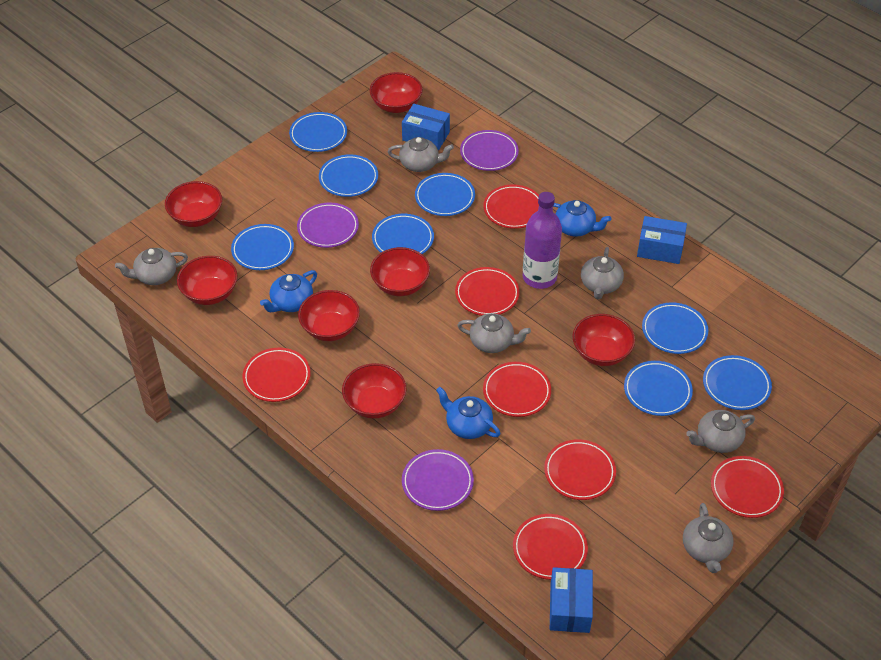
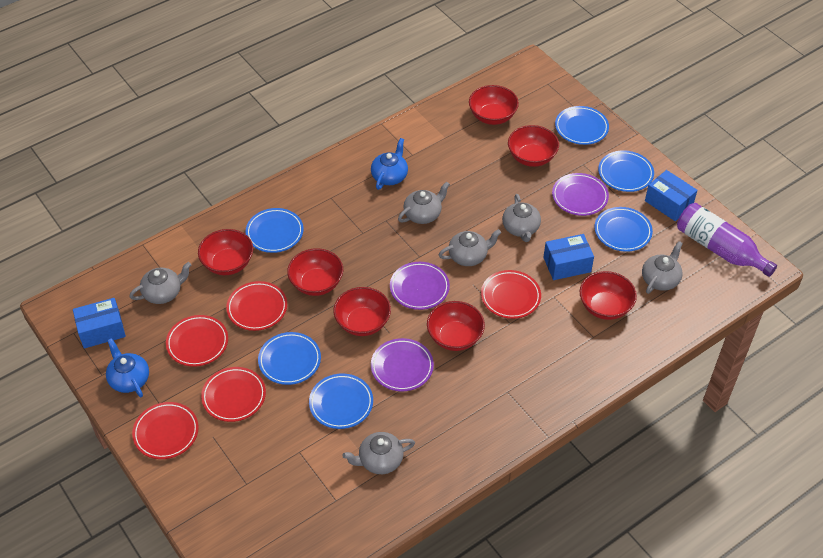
blue plate: [231,224,294,270] [289,112,347,152] [319,154,378,197] [372,214,434,254] [415,173,475,216] [624,361,693,416] [642,302,708,354] [703,355,772,410] = 8 -> [245,208,303,253] [258,332,321,385] [309,373,373,429] [555,106,609,145] [594,207,653,252] [598,150,654,192] = 6
blue teapot: [260,270,317,312] [436,387,500,439] [553,200,611,237] = 3 -> [106,338,149,397] [371,138,408,190] = 2
red plate: [242,348,310,402] [455,267,520,316] [483,185,539,229] [483,362,551,417] [513,514,588,580] [544,439,616,500] [711,456,784,518] = 7 -> [132,402,199,459] [166,315,228,367] [201,367,266,422] [226,281,287,331] [481,270,541,319] = 5

